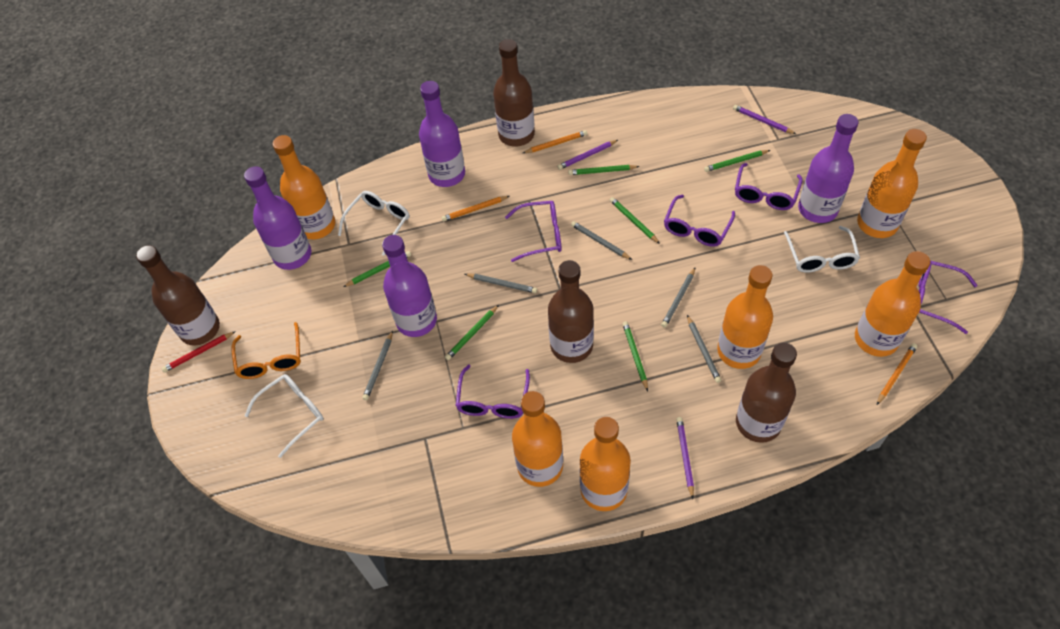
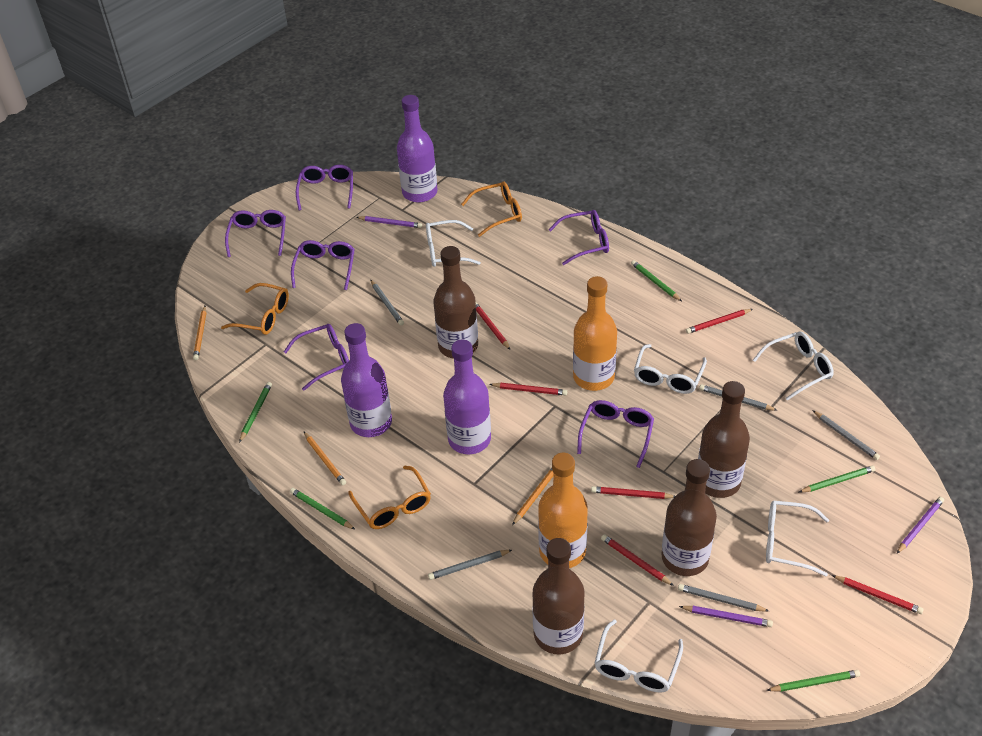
green pencil: [343,251,411,287] [445,305,499,360] [568,165,640,175] [610,197,660,244] [622,321,648,391] [704,150,770,172] = 6 -> [239,382,272,443] [290,488,355,529] [631,260,682,301] [766,670,860,692] [799,465,875,492] = 5
orange bottle: [273,135,335,239] [512,391,563,487] [580,417,631,511] [717,265,773,369] [855,251,930,357] [857,129,927,238] = 6 -> [538,453,588,568] [573,276,617,391] = 2
orange glasses: [231,322,301,379] = 1 -> [221,283,289,335] [348,466,431,529] [461,181,522,237] = 3
purple bottle: [244,166,311,270] [382,235,437,337] [419,81,465,187] [798,114,858,223] = 4 -> [341,323,392,437] [397,95,437,203] [443,340,491,454] = 3
purple glasses: [456,364,530,419] [505,201,561,262] [664,195,735,247] [735,163,802,210] [918,261,978,334] = 5 -> [225,210,286,257] [284,324,349,391] [291,240,355,290] [296,165,353,210] [549,210,609,265] [577,400,654,468] = 6
red pencil: [161,331,236,373] = 1 -> [476,302,510,350] [490,383,567,396] [591,486,675,499] [601,534,674,586] [686,309,753,334] [832,575,924,614] = 6
white glasses: [245,374,324,458] [338,191,410,256] [784,226,860,273] = 3 -> [426,220,481,267] [595,619,683,693] [634,344,707,394] [753,332,834,401] [766,501,829,577] = 5

